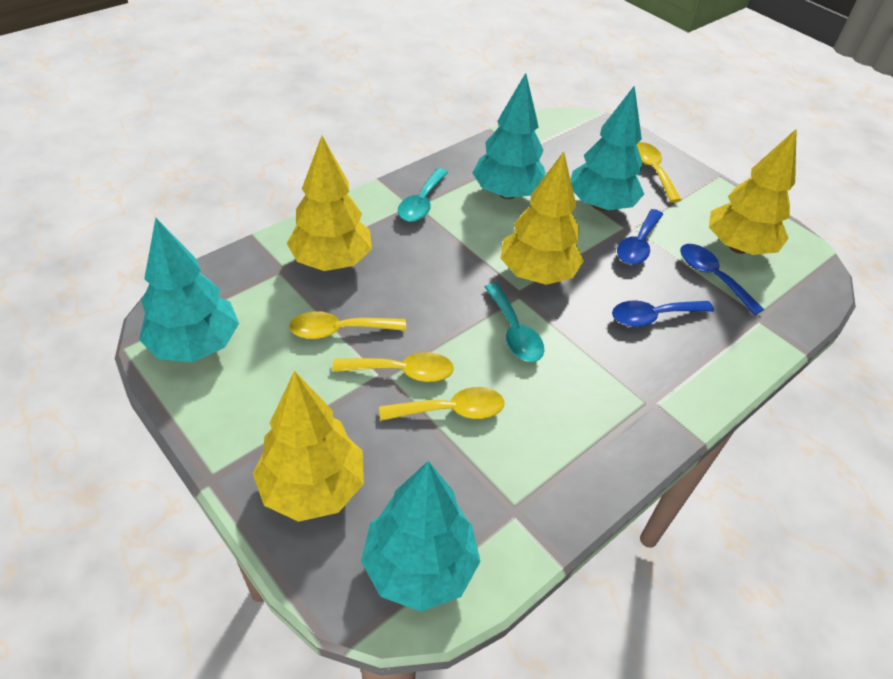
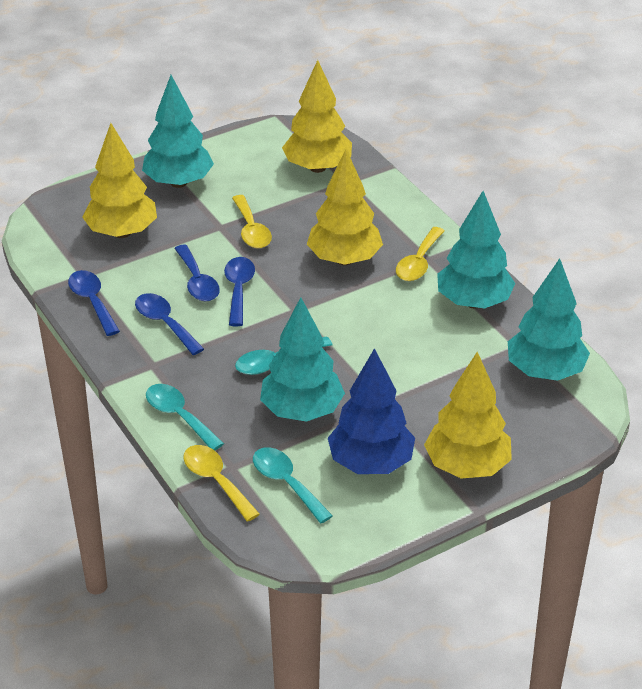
blue spoon: [612,300,714,327] [617,209,663,265] [680,244,764,315] = 3 -> [68,270,120,336] [135,293,204,355] [174,245,220,301] [224,257,255,326] = 4
blue tree: none = 0 -> [328,348,415,474] = 1
turquoise spoon: [398,168,448,222] [485,283,544,362] = 2 -> [146,384,224,451] [235,336,332,375] [253,447,333,523] = 3
yellow spoon: [289,311,406,339] [332,352,454,382] [379,387,504,421] [637,142,681,202] = 4 -> [183,445,260,522] [232,195,272,248] [396,227,444,281] = 3

